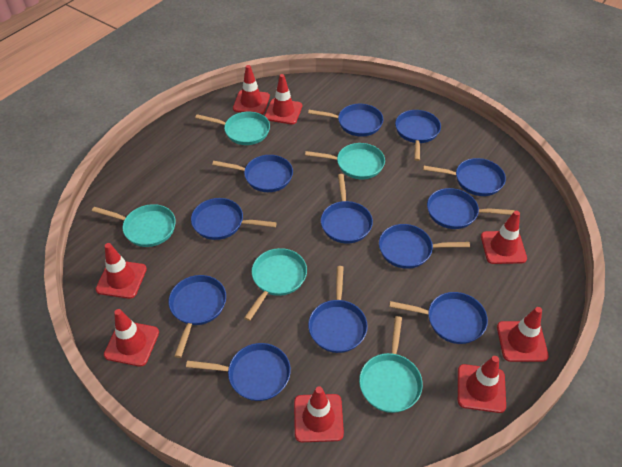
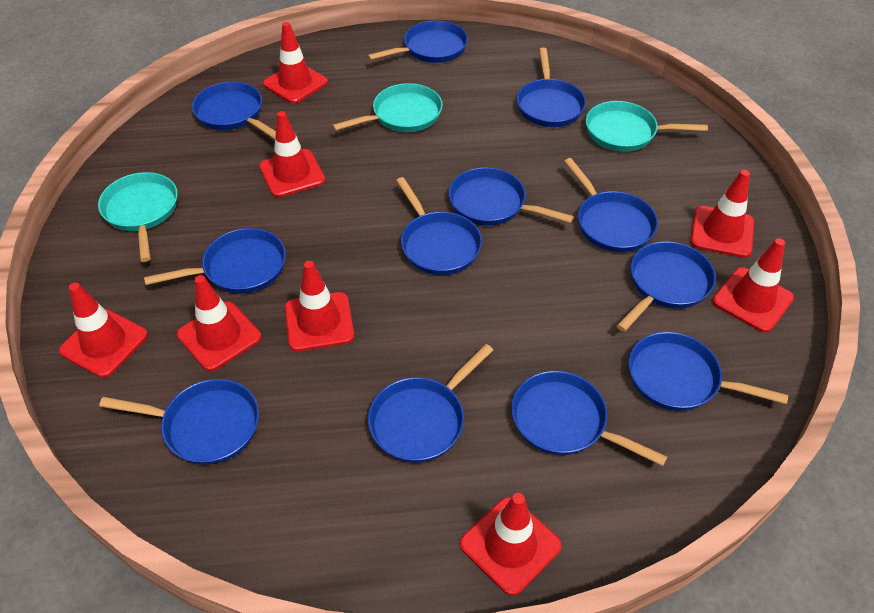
turquoise pan: [92,204,176,247] [195,112,270,145] [244,248,307,321] [305,143,385,179] [359,316,423,413] = 5 -> [98,172,178,262] [332,83,443,132] [586,101,708,152] = 3

